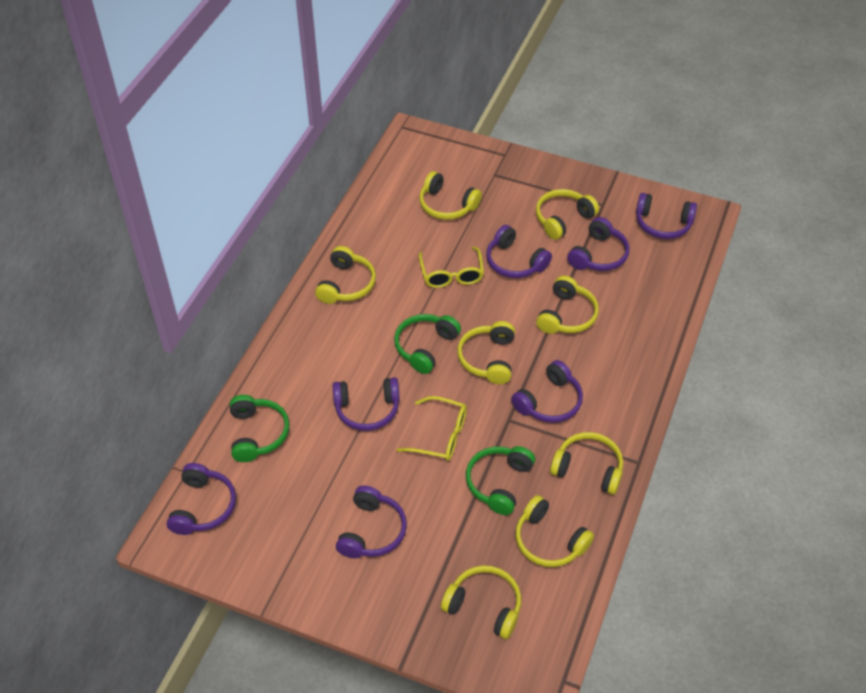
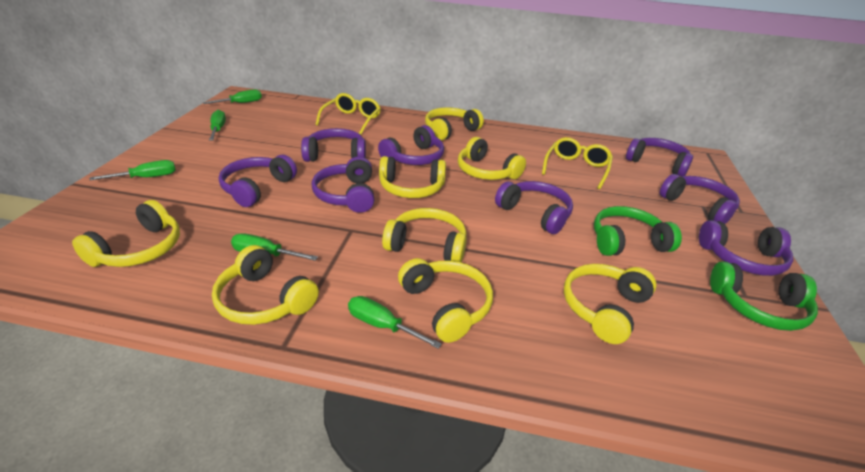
green headphones: [230,395,289,462] [394,314,461,374] [466,446,535,515] = 3 -> [594,206,682,256] [710,261,818,331] = 2
green screwdriver: none = 0 -> [90,160,176,180] [203,89,262,104] [209,110,226,141] [231,233,318,261] [348,296,442,349] = 5
purple headphones: [167,463,236,535] [333,377,399,431] [336,486,407,558] [486,225,552,278] [511,360,583,423] [567,217,630,271] [636,193,697,239] = 7 -> [219,155,297,207] [301,128,366,162] [311,156,374,213] [378,125,444,165] [495,181,573,234] [626,138,693,177] [660,174,740,224] [699,220,793,276] = 8

